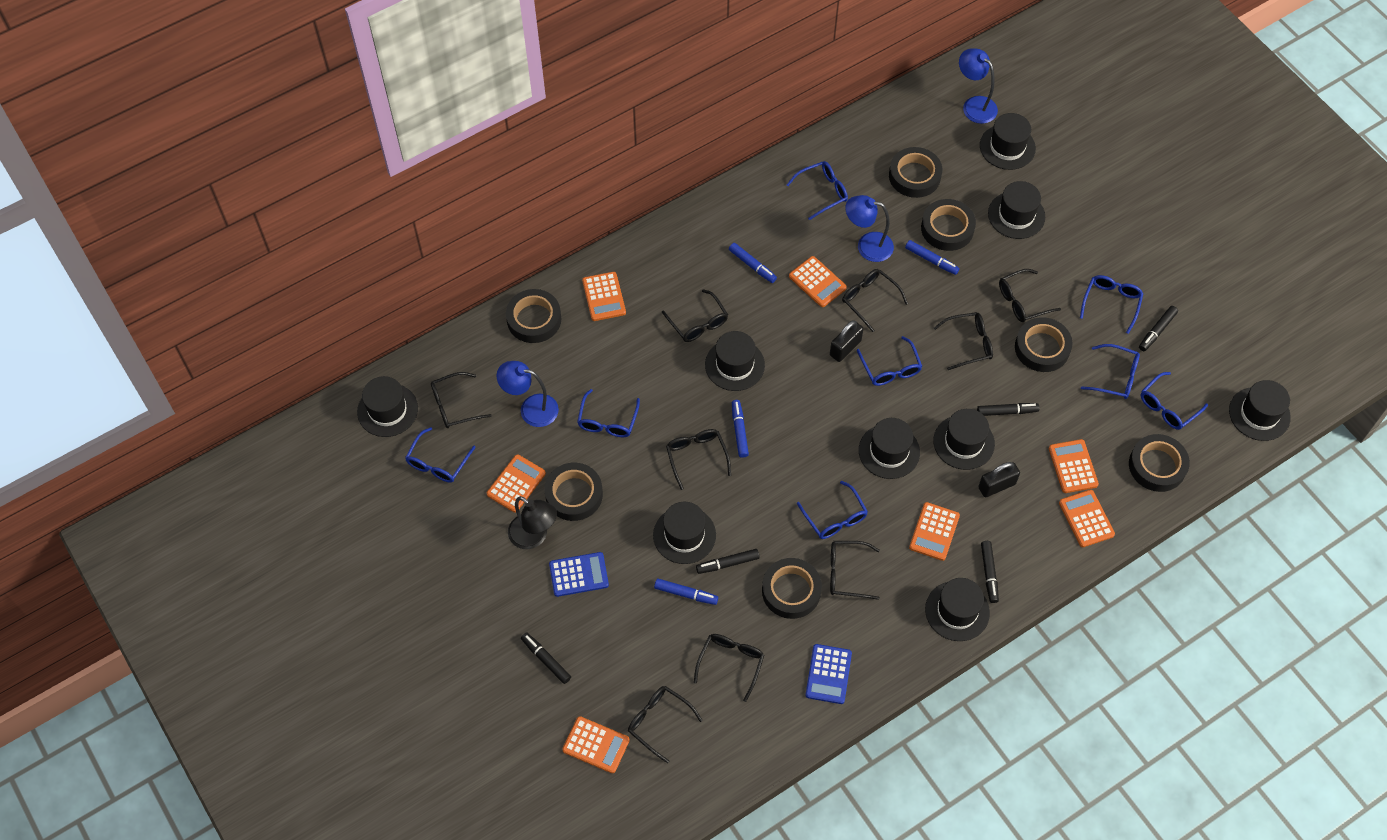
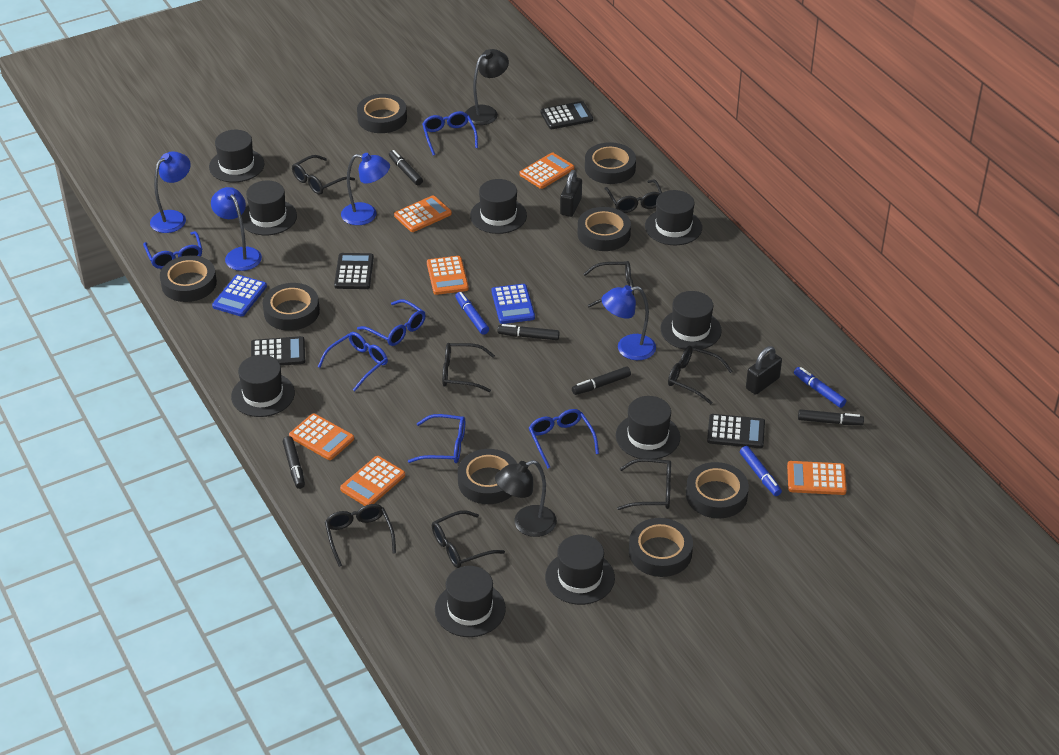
black calculator: none = 0 -> [251,336,305,366] [334,253,374,289] [541,101,593,129] [707,414,765,448] = 4
black glasses: [431,372,492,428] [628,686,703,763] [662,289,728,342] [666,429,731,490] [694,634,764,702] [830,541,880,600] [842,269,908,332] [934,312,993,370] [999,269,1061,322] = 9 -> [292,155,355,195] [325,504,396,567] [432,510,505,568] [442,343,495,392] [583,261,634,307] [604,180,662,213] [617,458,671,510] [668,346,732,404] = 8
black lamp: [508,496,557,549] = 1 -> [465,49,509,125] [495,460,557,537] = 2
black tape: [506,289,561,343] [544,463,603,521] [762,558,822,619] [889,147,942,198] [921,199,976,251] [1015,317,1073,372] [1129,434,1190,492] = 7 -> [160,255,217,302] [263,283,320,331] [357,94,407,133] [458,449,517,504] [577,207,631,251] [585,142,636,184] [629,518,693,577] [686,462,749,519] = 8
blue glasses: [405,427,476,483] [577,389,640,437] [787,161,848,220] [797,481,868,539] [857,336,923,386] [1080,275,1143,334] [1081,344,1140,399] [1141,372,1208,430] = 8 -> [143,231,202,269] [318,332,388,391] [357,299,426,346] [408,414,465,463] [422,111,478,155] [529,409,599,468] = 6
blue lamp: [497,361,559,427] [845,195,894,262] [959,48,998,124] = 3 -> [150,151,191,233] [211,187,262,271] [341,153,390,225] [601,285,656,360] = 4
blue marker: [654,579,718,605] [729,243,777,283] [732,400,749,458] [905,240,959,275] = 4 -> [455,292,489,335] [740,446,782,496] [794,367,846,408] = 3
orange calculator: [487,454,546,513] [562,716,630,773] [582,272,626,321] [789,256,847,307] [909,502,960,561] [1049,439,1099,493] [1059,490,1115,547] = 7 -> [289,413,354,460] [340,456,405,506] [394,195,452,232] [427,256,469,295] [519,153,574,189] [787,461,847,495] = 6

